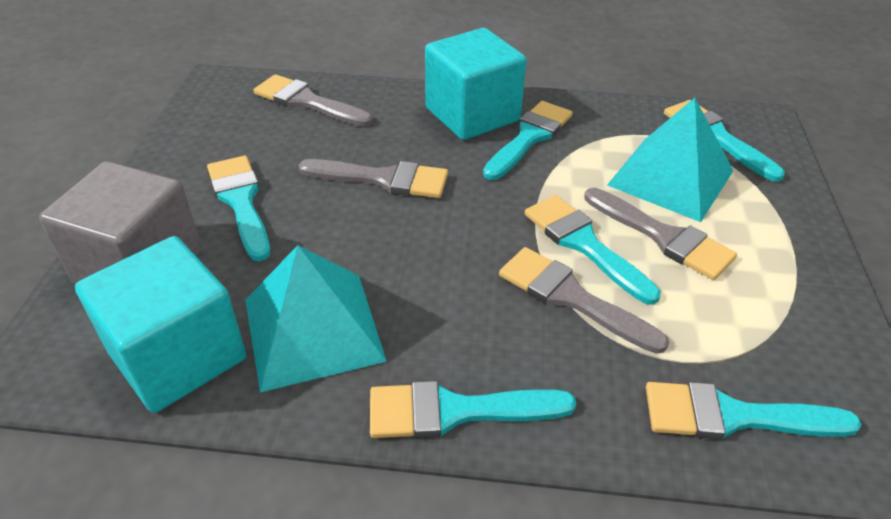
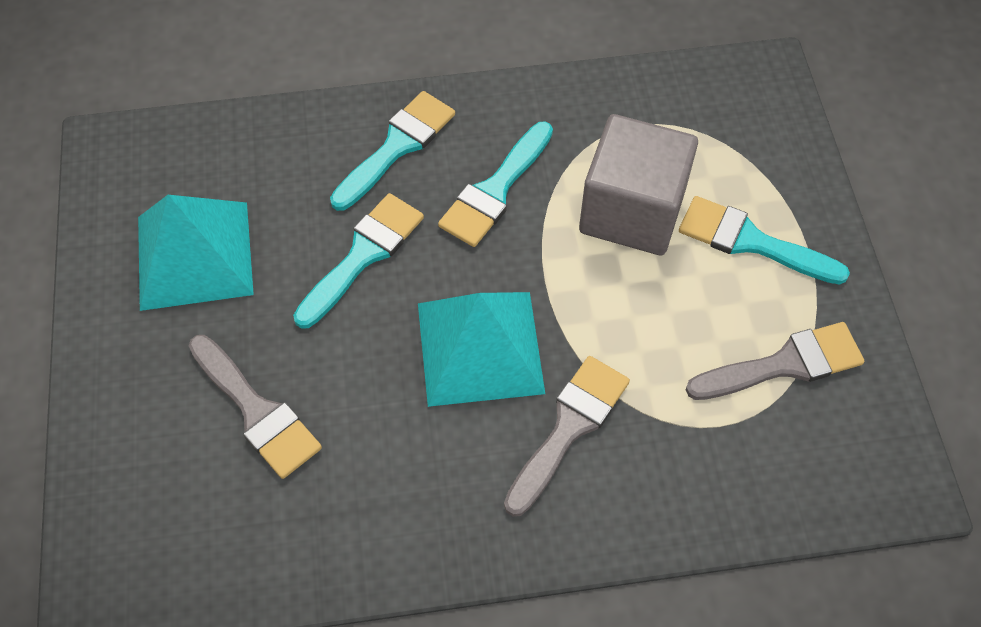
grey brush: [253,74,373,127] [299,159,448,198] [499,247,669,354] [584,188,737,280] = 4 -> [189,335,322,479] [504,356,630,517] [685,322,865,400] = 3
turquoise brush: [207,156,270,261] [370,381,576,438] [483,101,572,180] [525,195,661,305] [646,382,862,439] [664,100,785,182] = 6 -> [293,193,424,329] [330,91,455,211] [438,121,553,247] [679,196,850,285] = 4
turquoise cube: [75,236,246,413] [425,28,527,140] = 2 -> none = 0

